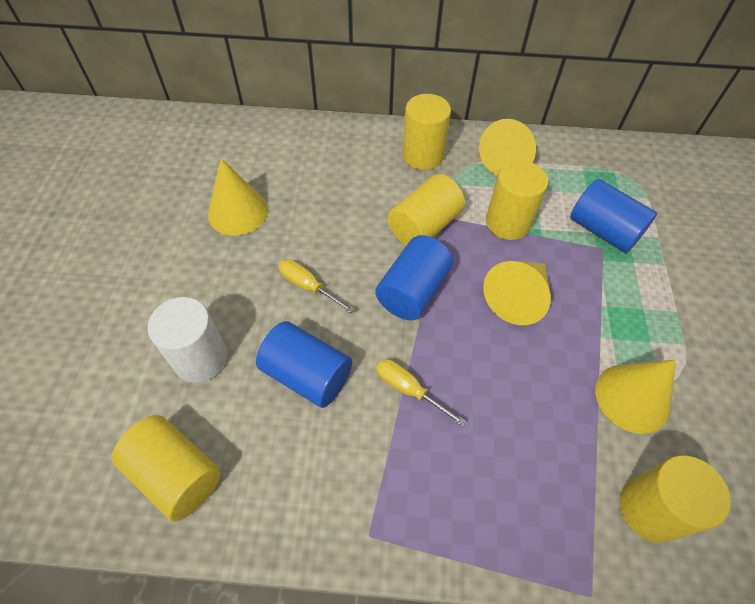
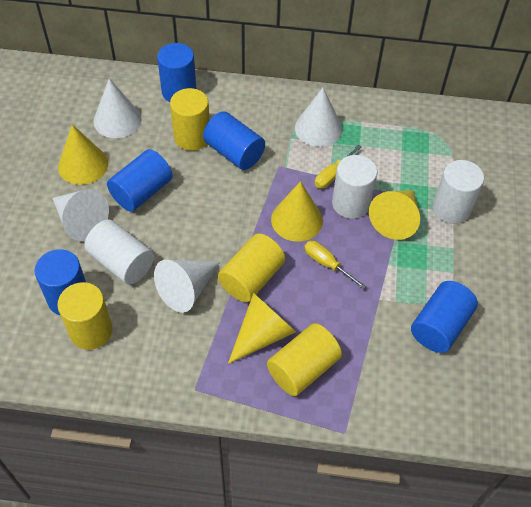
blue cylinder: [256,321,352,408] [375,235,453,320] [570,179,657,253] = 3 -> [35,249,86,315] [107,149,172,212] [157,43,196,102] [203,111,265,170] [411,281,478,353] = 5
white cone: none = 0 -> [52,189,109,241] [94,78,142,138] [154,260,220,313] [295,88,342,147] = 4
white cylinder: [147,297,227,383] = 1 -> [84,219,154,284] [332,155,377,219] [433,160,484,224] = 3
yellow cylinder: [112,415,221,522] [388,174,465,246] [402,94,451,170] [486,160,548,240] [620,455,731,543] = 5 -> [57,282,113,350] [170,88,210,151] [218,234,285,302] [267,323,342,396] = 4

